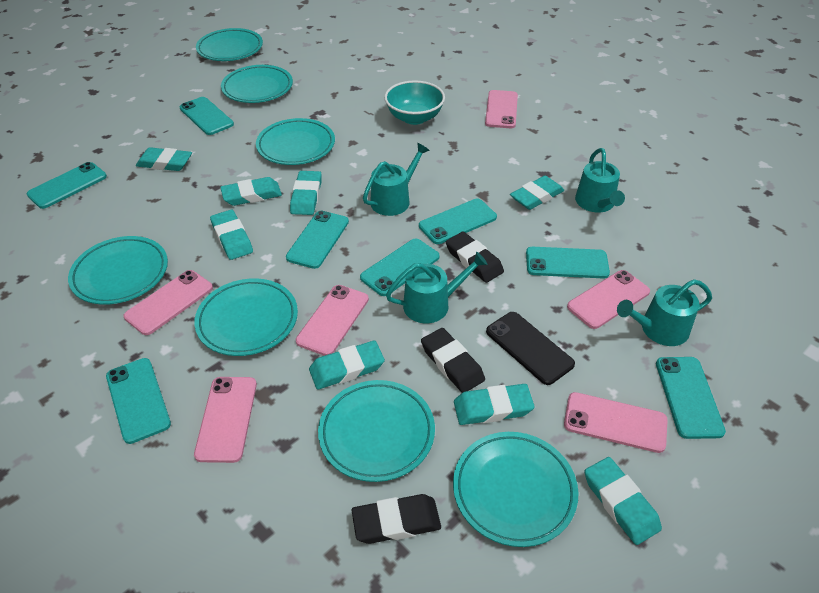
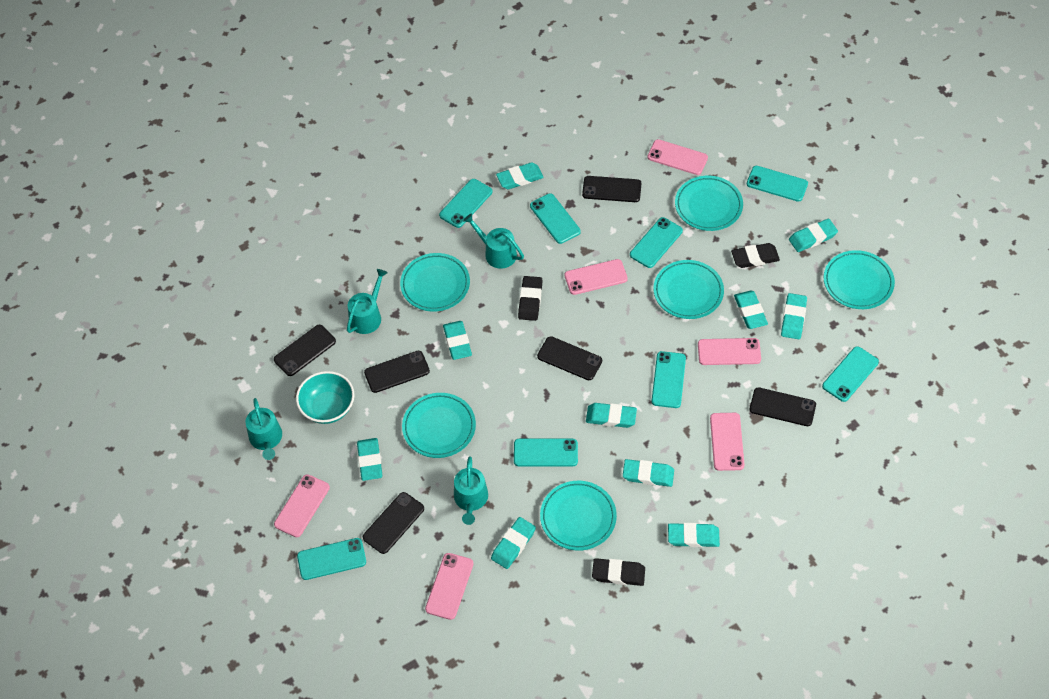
black phone: [486,312,575,385] = 1 -> [274,325,336,376] [363,492,424,554] [364,351,430,393] [537,336,602,380] [582,176,641,202] [750,387,816,426] = 6
turquoise eraser: [136,147,192,171] [210,210,253,260] [220,177,282,206] [290,171,322,215] [309,340,385,389] [454,384,535,425] [510,176,564,210] [584,457,662,545] = 8 -> [357,438,382,481] [443,321,472,360] [491,517,536,569] [496,162,544,189] [586,403,637,428] [623,459,674,487] [668,523,720,547] [734,291,768,329] [781,293,807,339] [789,218,838,252] = 10
turquoise plate: [68,236,168,305] [194,278,298,356] [196,28,263,61] [221,65,293,103] [256,118,335,165] [318,380,435,482] [453,432,578,547] = 7 -> [400,253,470,312] [402,393,476,458] [540,481,617,551] [653,260,724,319] [675,176,743,231] [824,250,895,309] = 6

